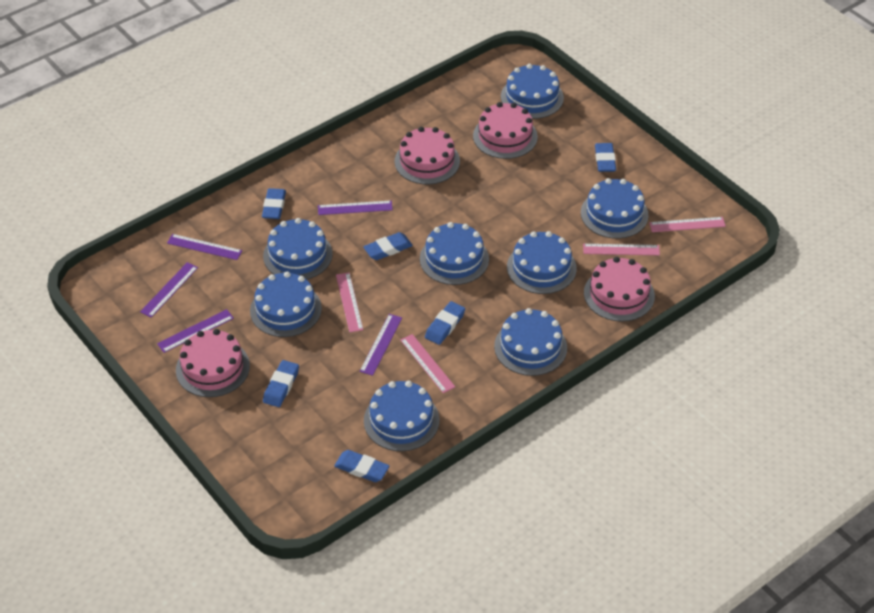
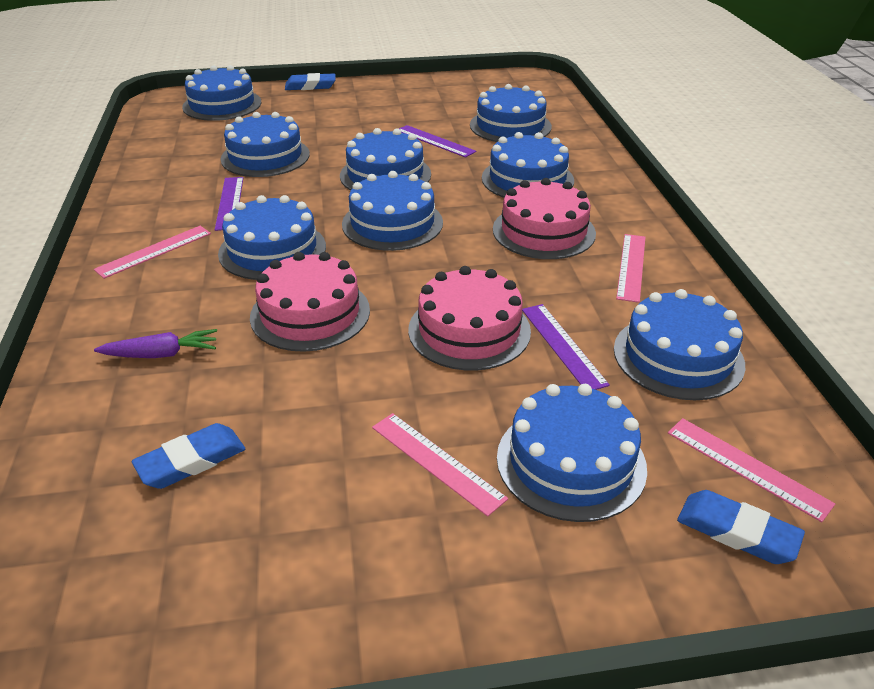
blue cake: [250,271,322,337] [263,218,333,280] [364,381,440,451] [420,222,489,285] [494,308,567,376] [501,64,564,119] [507,231,577,294] [581,178,649,239] = 8 -> [182,65,262,121] [218,195,326,280] [221,112,310,177] [340,128,431,191] [342,171,443,251] [470,84,552,142] [482,132,574,198] [497,384,647,522] [614,289,745,400] = 9
blue eraser: [262,188,286,219] [263,360,299,407] [334,450,389,482] [363,232,413,260] [425,301,465,345] [595,143,616,172] = 6 -> [132,423,245,489] [285,73,336,90] [677,490,805,564] = 3
pink cake: [176,329,250,397] [395,127,460,184] [473,102,538,159] [584,257,655,322] = 4 -> [250,252,370,352] [408,266,531,370] [493,178,596,259] = 3
purple carrot: none = 0 -> [94,329,217,358] = 1
purple ruler: [140,262,198,318] [157,309,234,353] [167,234,242,260] [318,200,393,215] [359,314,402,376] = 5 -> [215,177,243,231] [399,125,476,158] [522,304,610,390] = 3

